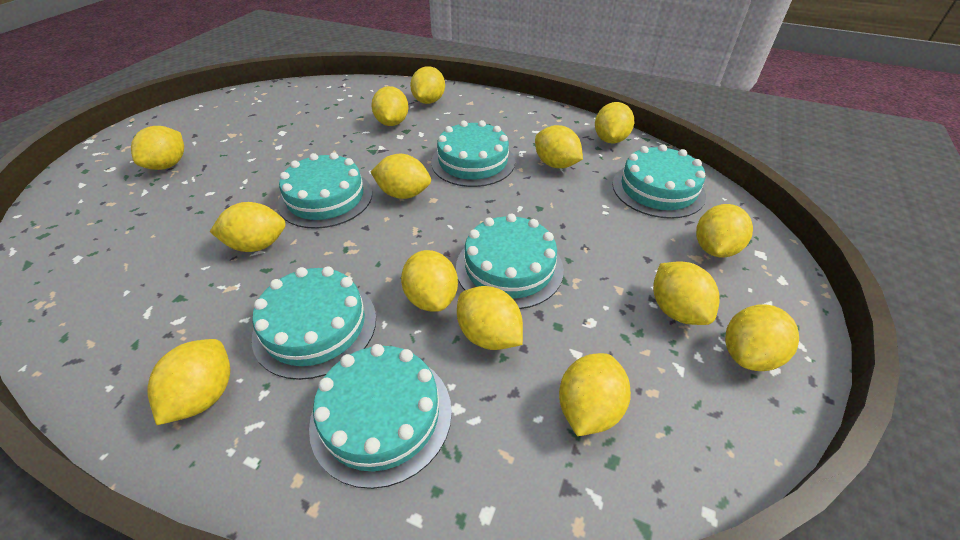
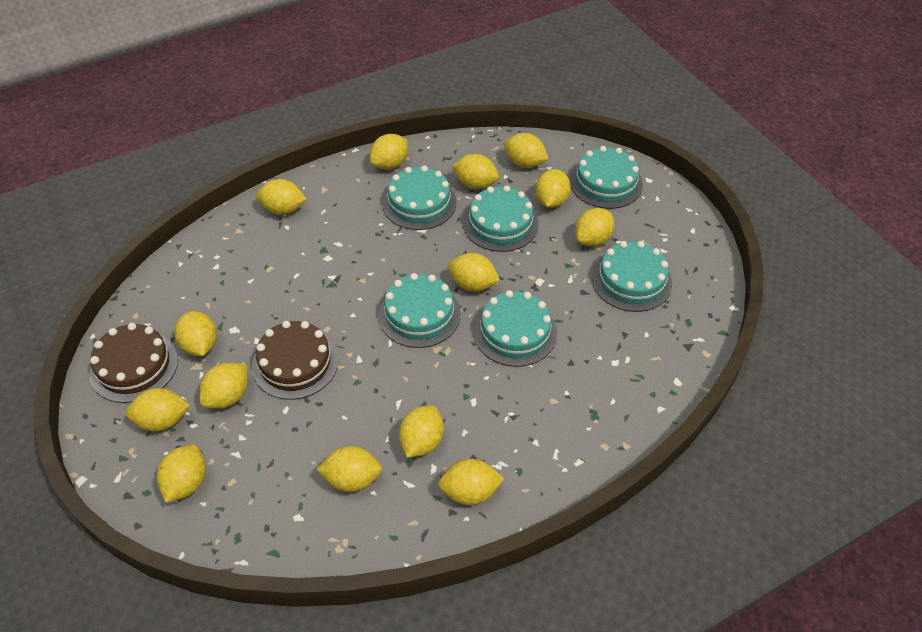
brown cake: none = 0 -> [89,323,178,403] [252,321,339,400] = 2

